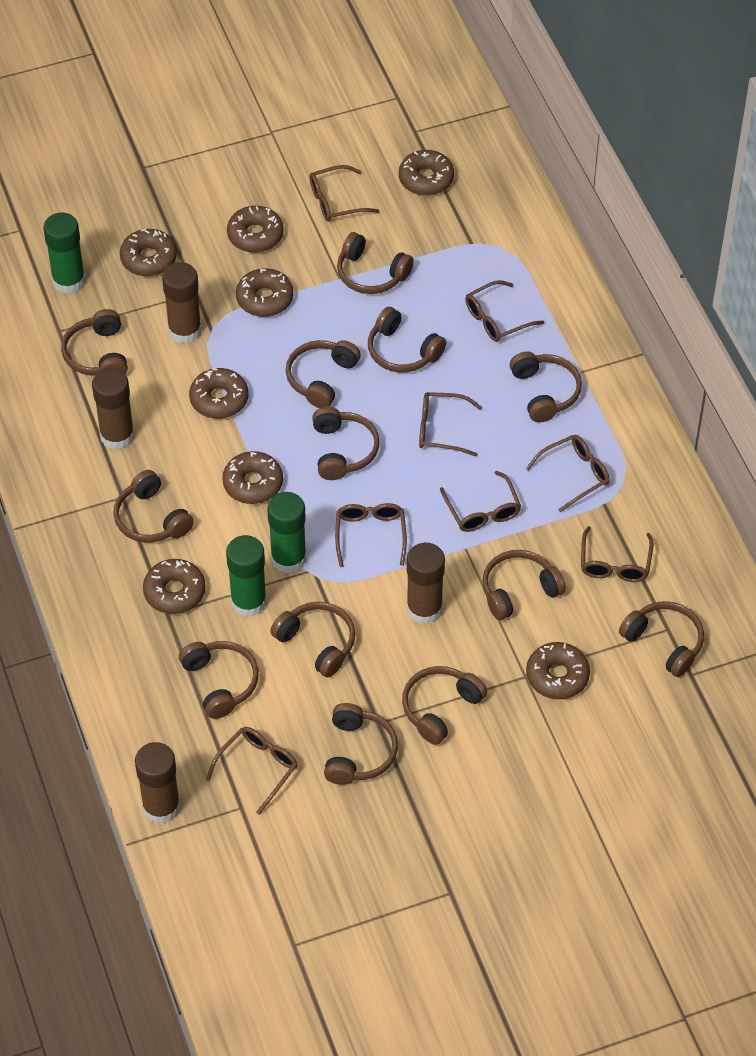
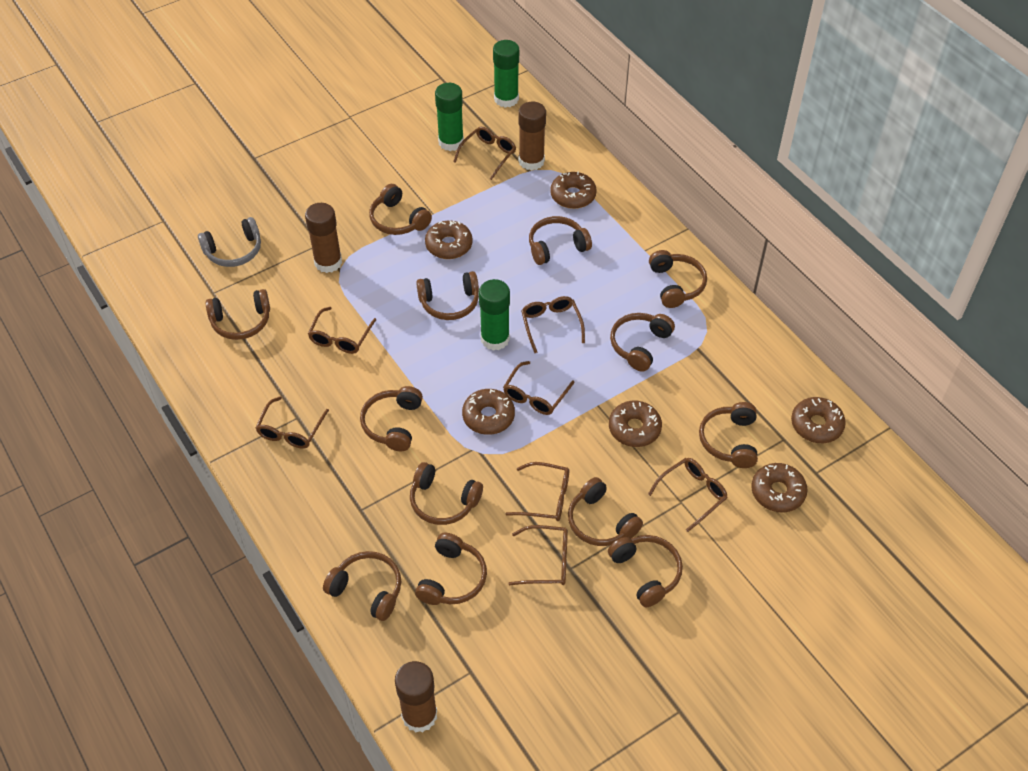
brown donut: [120,229,177,276] [143,559,206,614] [189,368,248,419] [222,451,283,504] [227,206,284,253] [236,268,293,317] [399,150,454,196] [526,642,590,699] = 8 -> [425,221,473,259] [462,389,515,435] [550,171,597,209] [609,401,662,447] [751,463,808,513] [791,397,846,443] = 6
brown glue stick: [92,368,135,450] [135,742,180,823] [162,262,202,343] [407,542,445,624] = 4 -> [305,203,342,273] [395,661,437,732] [519,102,546,171] = 3
grey headphones: none = 0 -> [198,217,261,267] = 1

